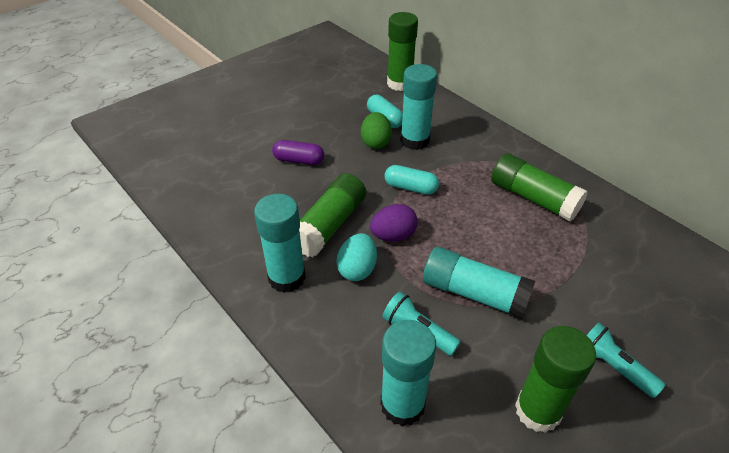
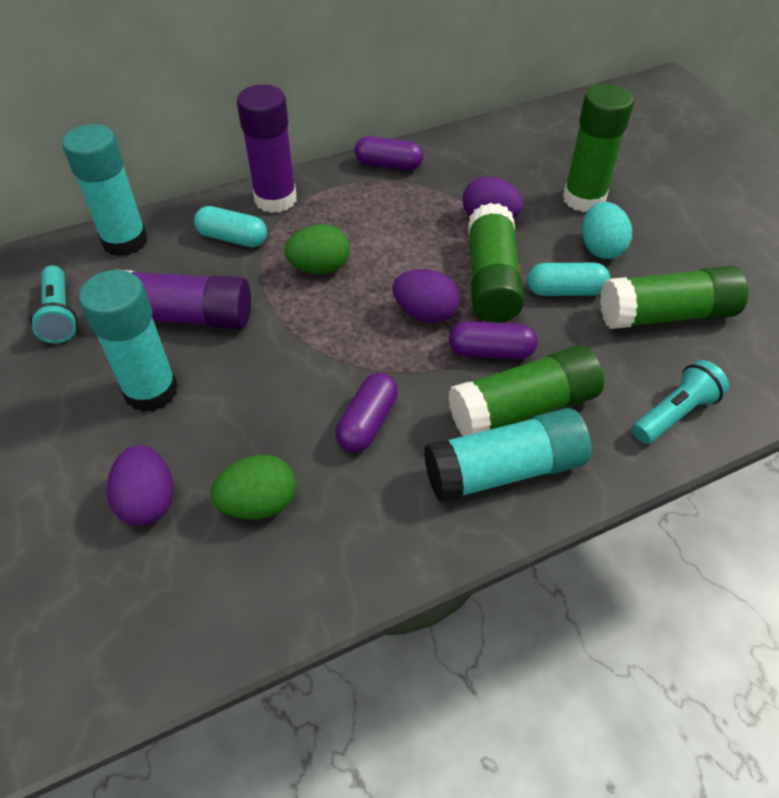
green egg: [361,112,392,149] = 1 -> [211,455,296,519] [285,224,350,274] = 2
purple capsule: [272,140,324,165] = 1 -> [336,373,398,453] [355,136,423,171] [449,321,537,359] = 3
purple egg: [370,204,418,242] = 1 -> [107,445,174,526] [392,269,460,323] [463,176,523,218] = 3
purple glue stick: none = 0 -> [124,270,251,329] [237,84,297,213] = 2
turquoise glue stick: [254,194,306,293] [380,320,436,427] [400,64,437,150] [423,247,535,319] = 4 -> [62,124,148,256] [79,270,178,412] [424,408,592,503] = 3

